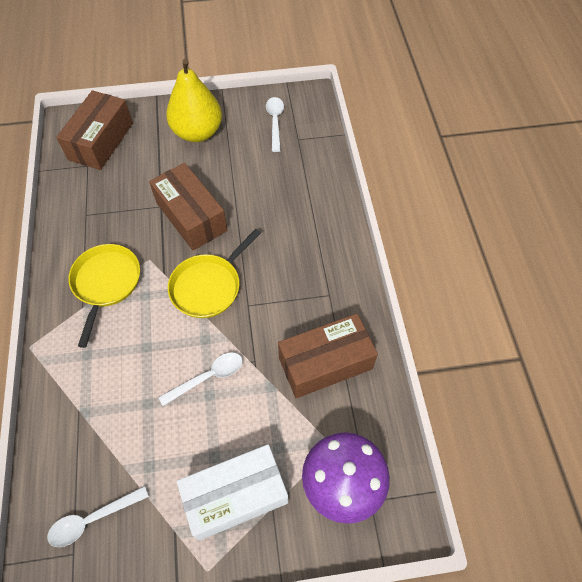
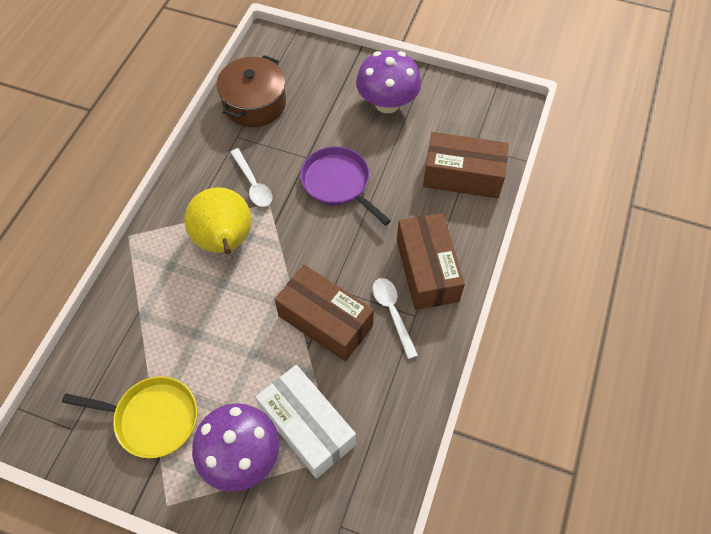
brown pot: none = 0 -> [216,55,286,127] = 1
purple mushroom: [302,432,390,524] = 1 -> [192,403,279,492] [356,50,421,113] = 2
purple pan: none = 0 -> [300,146,391,226] = 1
white spoon: [47,486,149,547] [158,352,243,406] [266,97,284,152] = 3 -> [230,148,272,207] [372,278,418,359] = 2
yellow pan: [68,244,140,348] [168,229,261,318] = 2 -> [62,376,197,458] = 1

